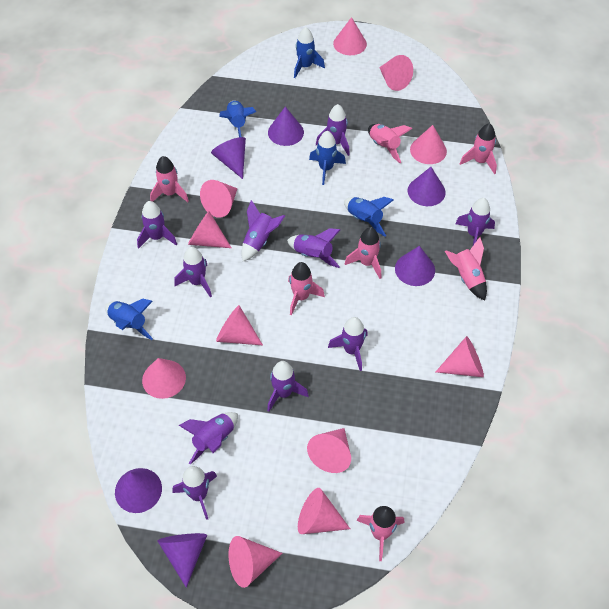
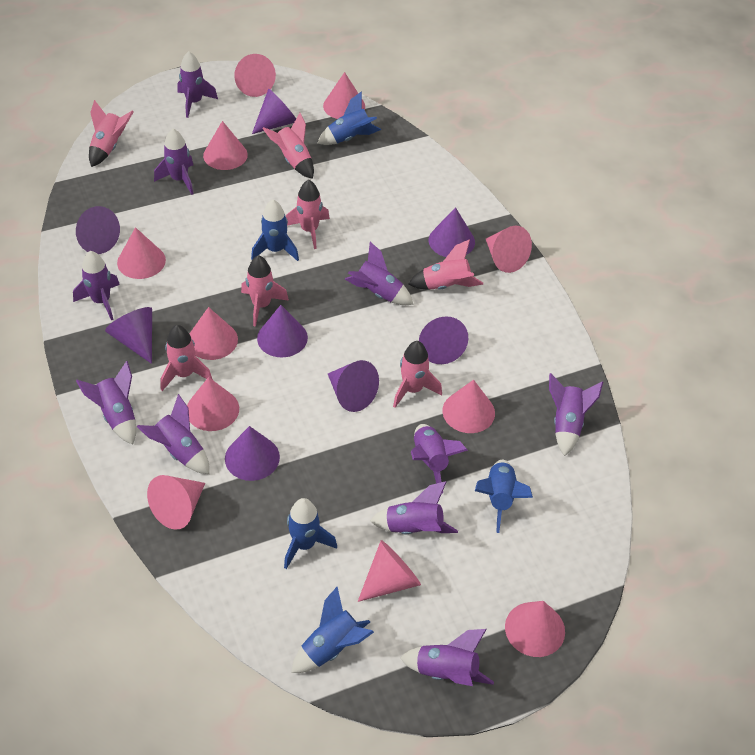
purple cone: [115,468,162,513] [158,533,207,588] [211,137,246,179] [268,107,304,146] [395,246,435,286] [408,167,446,206] = 6 -> [76,206,120,254] [105,307,152,364] [225,426,280,481] [252,89,296,134] [257,305,308,357] [328,360,379,412] [419,316,468,364] [429,207,475,257] = 8

